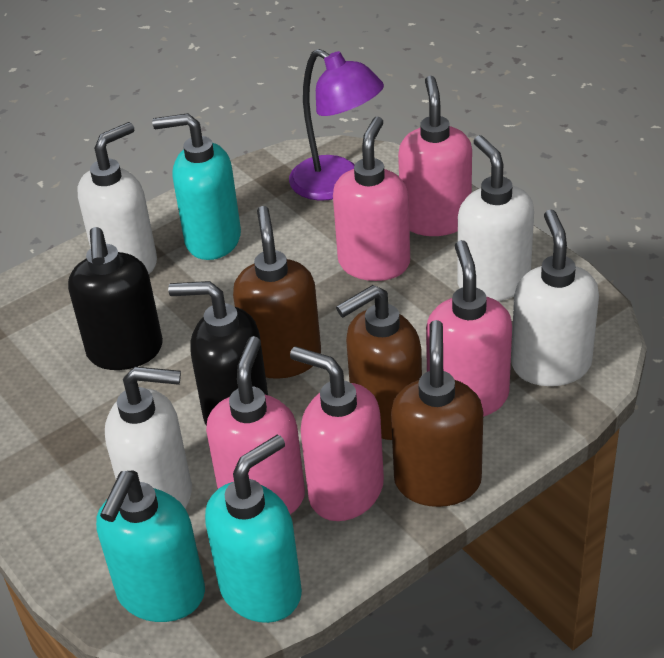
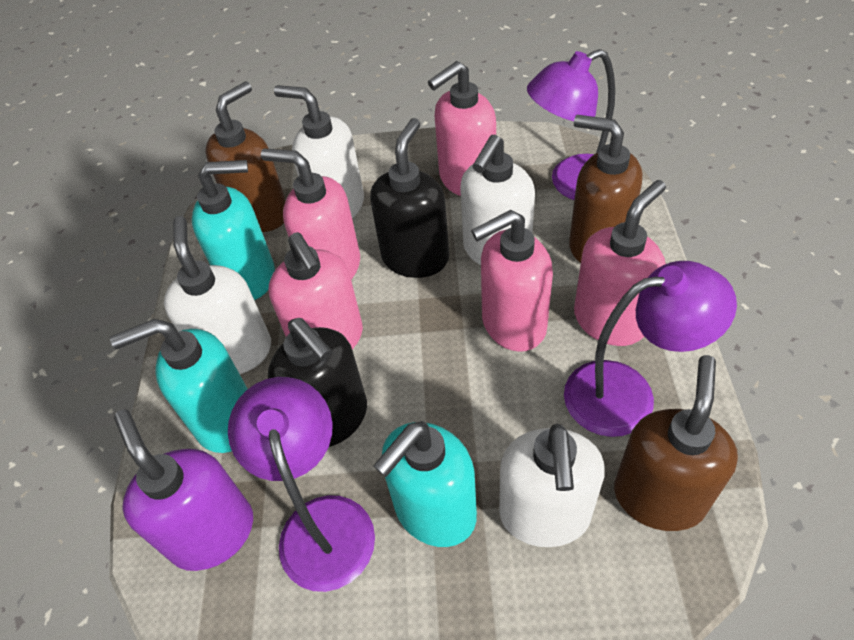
purple lamp: [289,49,384,201] = 1 -> [228,377,375,592] [527,49,615,200] [564,261,737,437] = 3
purple soap dispenser: none = 0 -> [114,409,253,571] = 1

